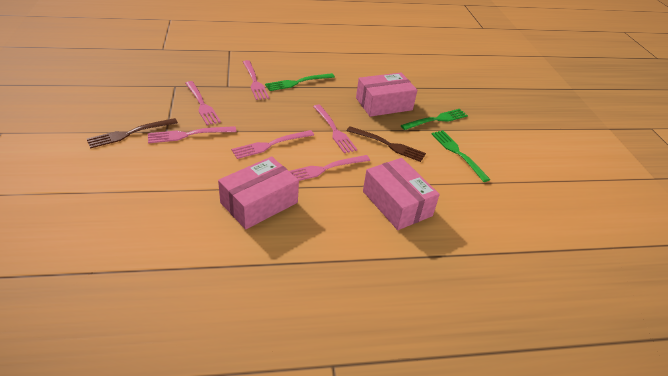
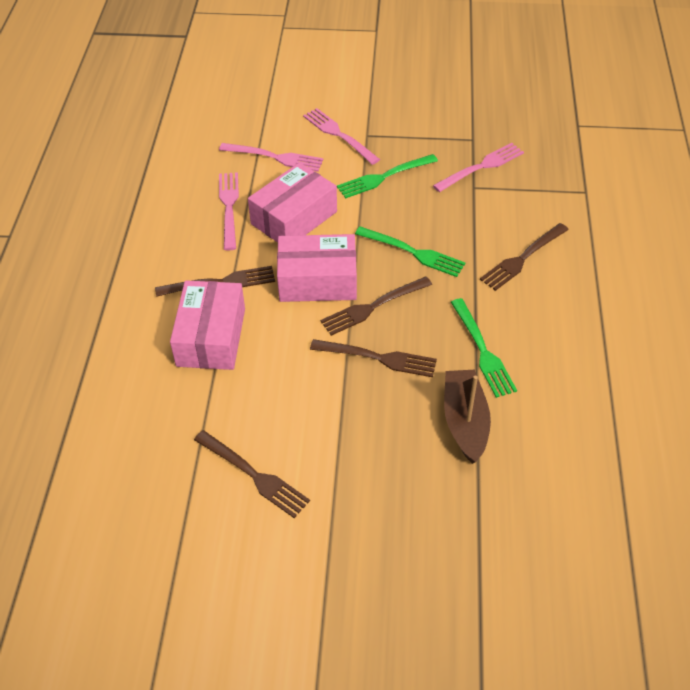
brown boat: none = 0 -> [444,370,491,464] = 1
brown fork: [87,118,178,148] [346,126,426,162] = 2 -> [155,266,275,297] [194,430,310,518] [310,339,437,377] [320,277,432,336] [480,223,569,291] = 5
pink fork: [148,126,236,143] [185,81,221,125] [231,130,314,159] [243,60,269,100] [289,155,370,181] [313,104,358,153] = 6 -> [219,143,323,172] [219,172,239,251] [303,108,380,165] [433,143,524,192] = 4

